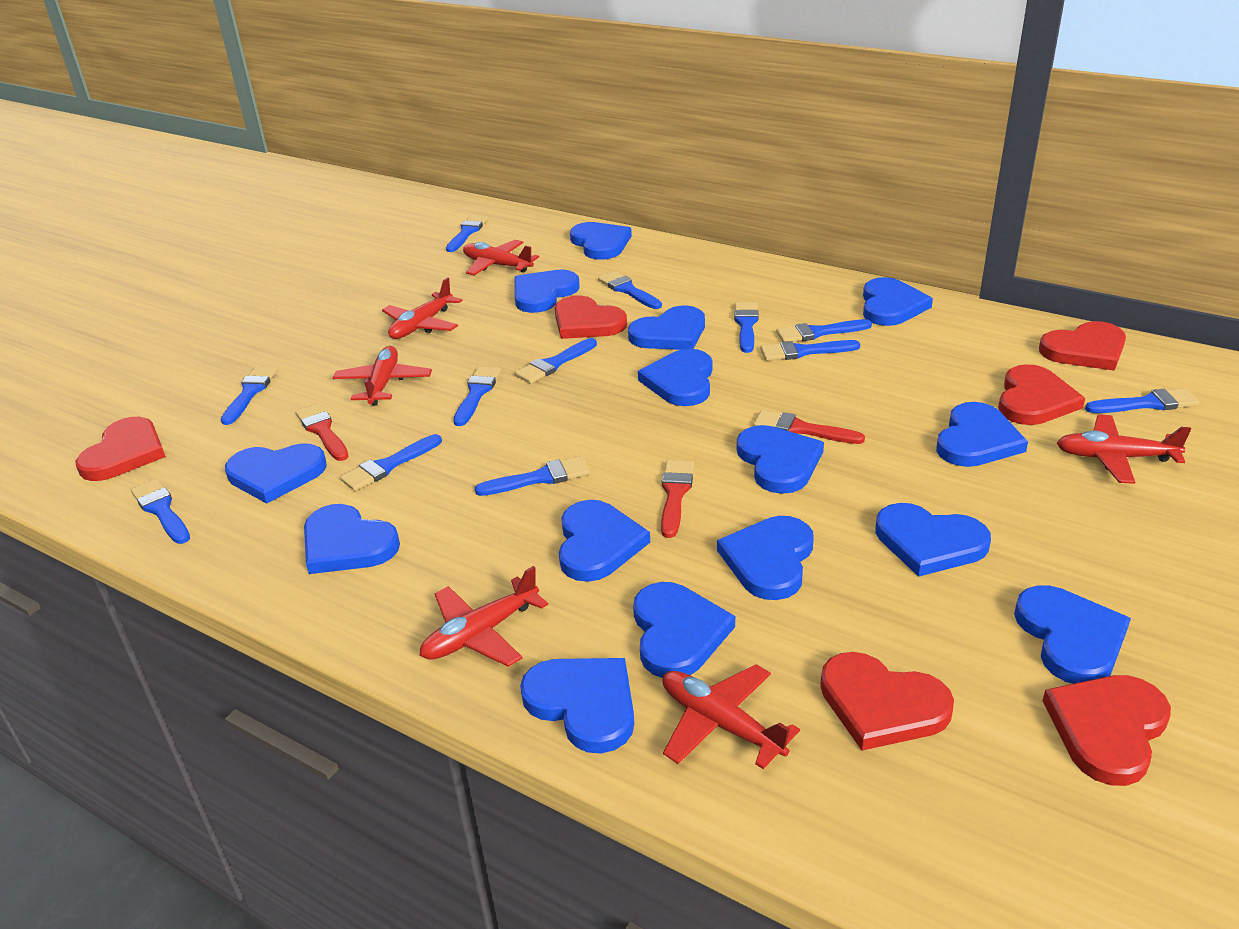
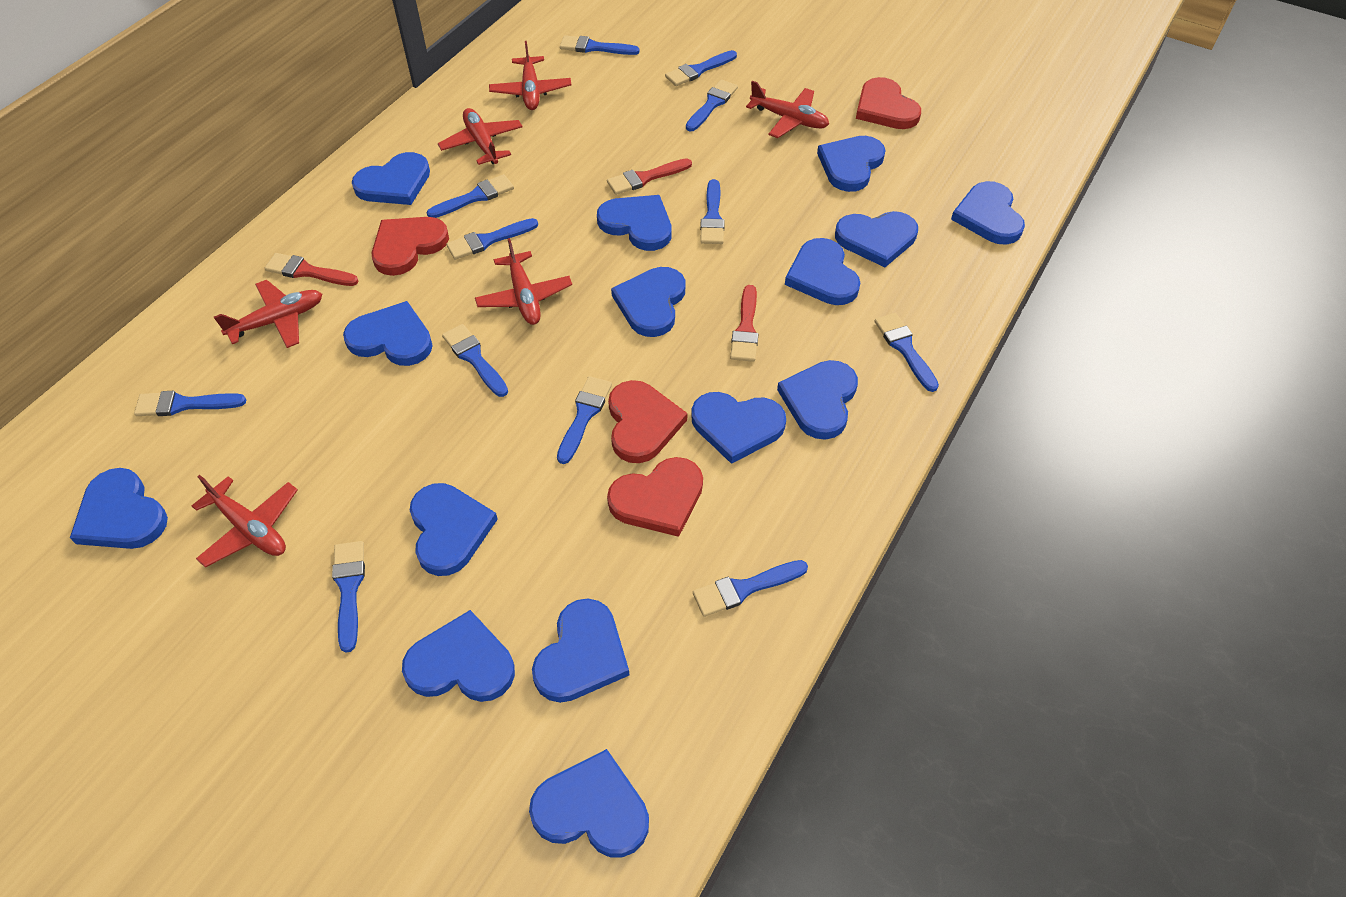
red heart: [76,417,166,481] [555,296,627,339] [820,652,954,751] [998,364,1085,425] [1039,321,1126,371] [1042,675,1171,786] = 6 -> [372,217,449,276] [607,457,703,537] [608,380,687,463] [856,77,921,129] = 4

